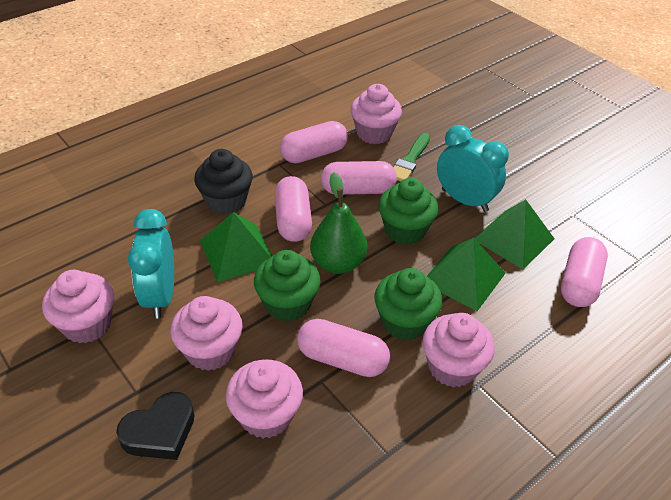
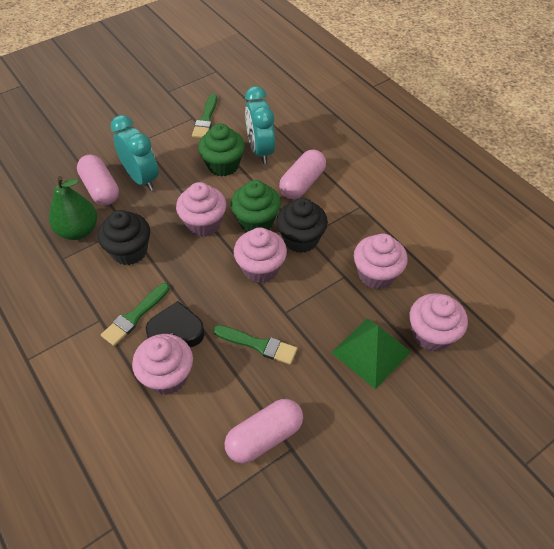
black cupcake: [194,149,253,215] = 1 -> [98,210,150,265] [276,198,328,253] = 2
green brush: [394,133,430,181] = 1 -> [101,283,170,346] [192,94,217,138] [213,325,297,365] = 3
green cupcake: [254,250,321,322] [374,268,442,340] [379,178,438,245] = 3 -> [198,123,245,177] [231,180,281,232] = 2
green pyramid: [200,212,272,282] [427,238,506,311] [474,199,555,270] = 3 -> [331,318,411,389] = 1
pink capsule: [275,176,312,242] [280,121,348,163] [297,319,390,377] [321,161,397,195] [561,237,608,307] = 5 -> [77,155,119,205] [225,399,303,464] [279,149,326,199] = 3

